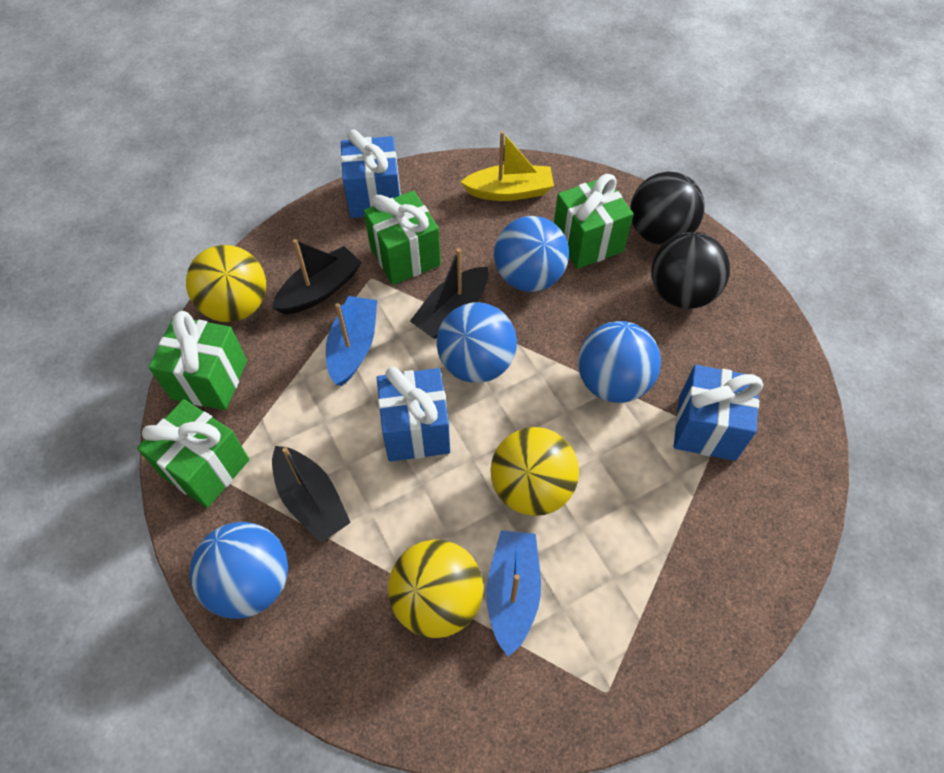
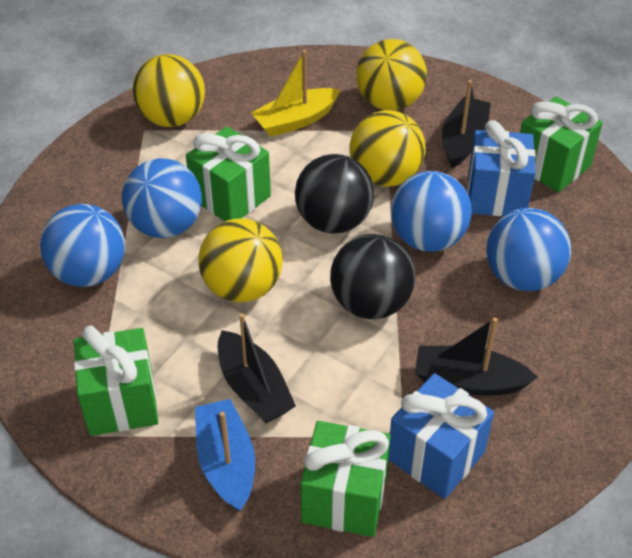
blue boat: [326,296,377,386] [486,530,541,657] = 2 -> [195,399,255,511] = 1
blue gift: [341,129,401,218] [377,367,450,462] [674,365,763,461] = 3 -> [388,373,494,499] [467,120,536,216] = 2
yellow ball: [186,245,266,322] [388,539,483,638] [490,427,579,516] = 3 -> [132,54,205,127] [198,219,283,302] [350,110,425,187] [356,39,427,111] = 4

